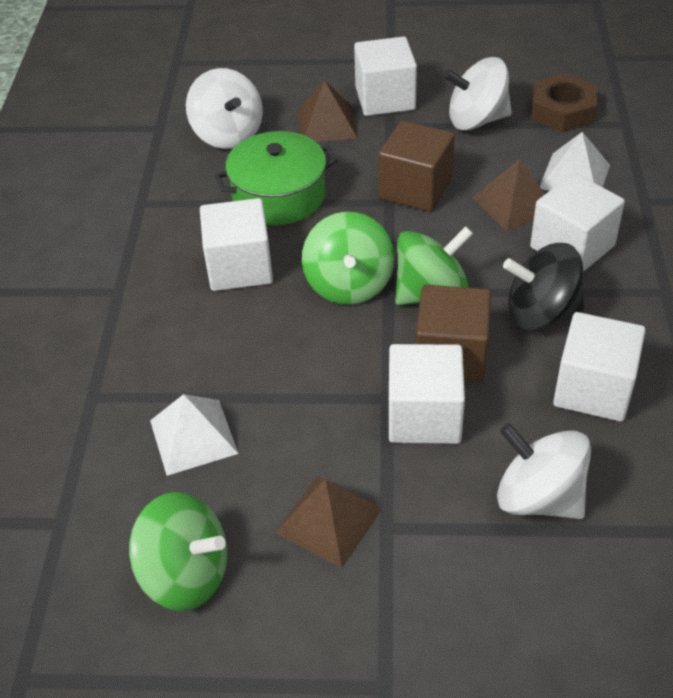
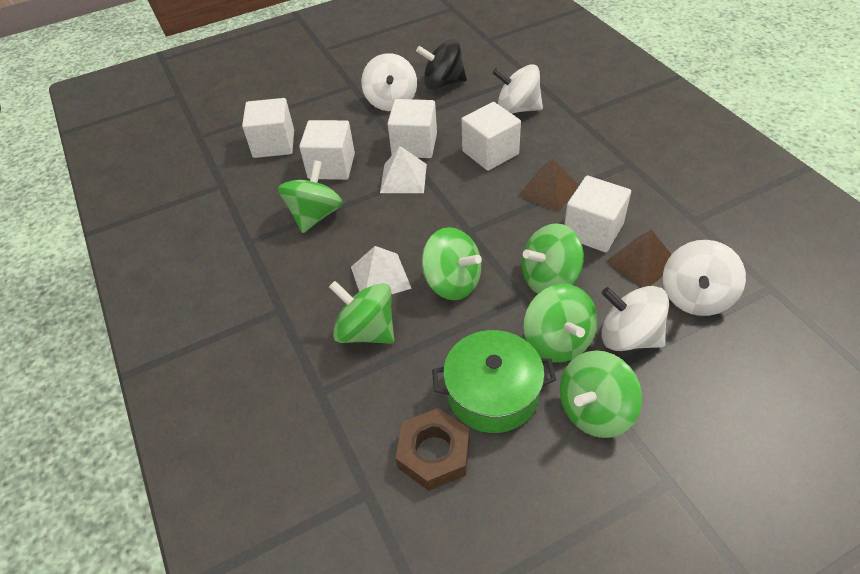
brown cube: [378,120,455,212] [416,285,491,384] = 2 -> none = 0
brown pyramid: [275,476,382,568] [298,80,357,142] [472,159,545,232] = 3 -> [518,158,579,212] [606,229,672,287] = 2
green spinning top: [129,492,227,611] [302,212,395,305] [395,226,473,305] = 3 -> [278,160,343,233] [329,281,394,344] [422,227,482,300] [522,223,584,294] [523,284,598,362] [560,350,642,438] = 6
white spinning top: [186,68,263,149] [443,57,512,131] [497,423,591,519] = 3 -> [361,53,417,111] [493,64,543,114] [601,286,669,351] [663,240,746,316] = 4

